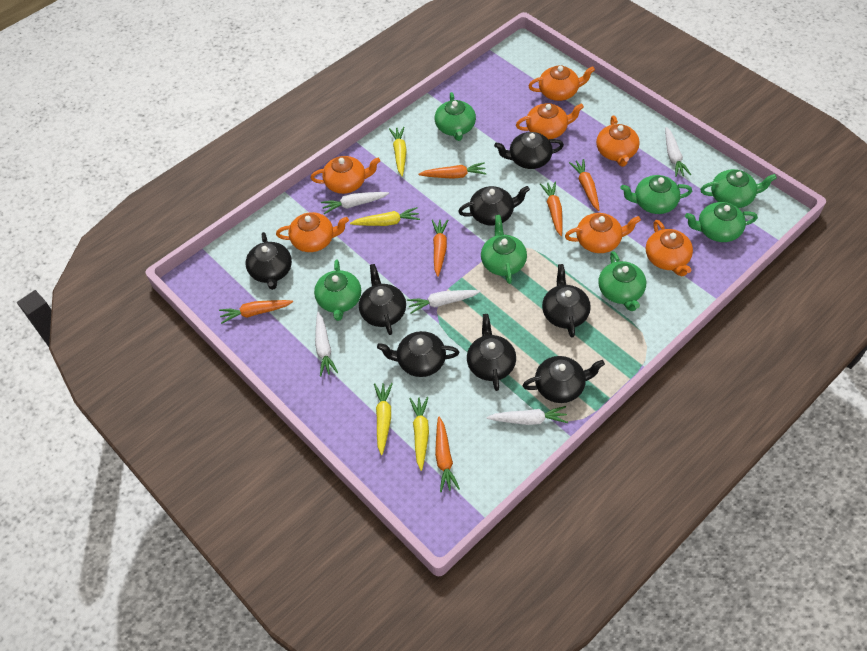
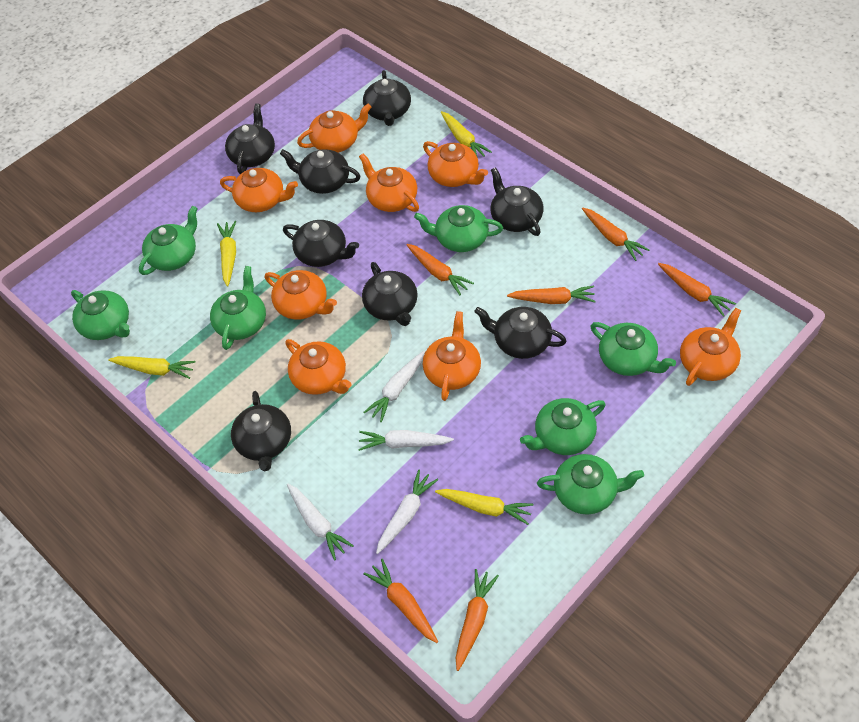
orange teapot: [276,212,349,252] [311,156,380,194] [516,103,584,139] [528,65,595,101] [565,213,641,253] [596,116,640,167] [646,220,693,277] = 7 -> [220,168,298,212] [265,270,337,320] [285,339,352,395] [297,104,372,153] [359,154,419,212] [423,141,488,187] [423,311,481,401] [680,308,741,386] = 8
white carrot: [315,312,338,377] [321,192,389,214] [407,290,481,314] [486,406,568,425] [665,127,691,177] = 5 -> [287,484,354,561] [358,430,454,451] [364,351,425,422] [376,470,438,554] = 4

